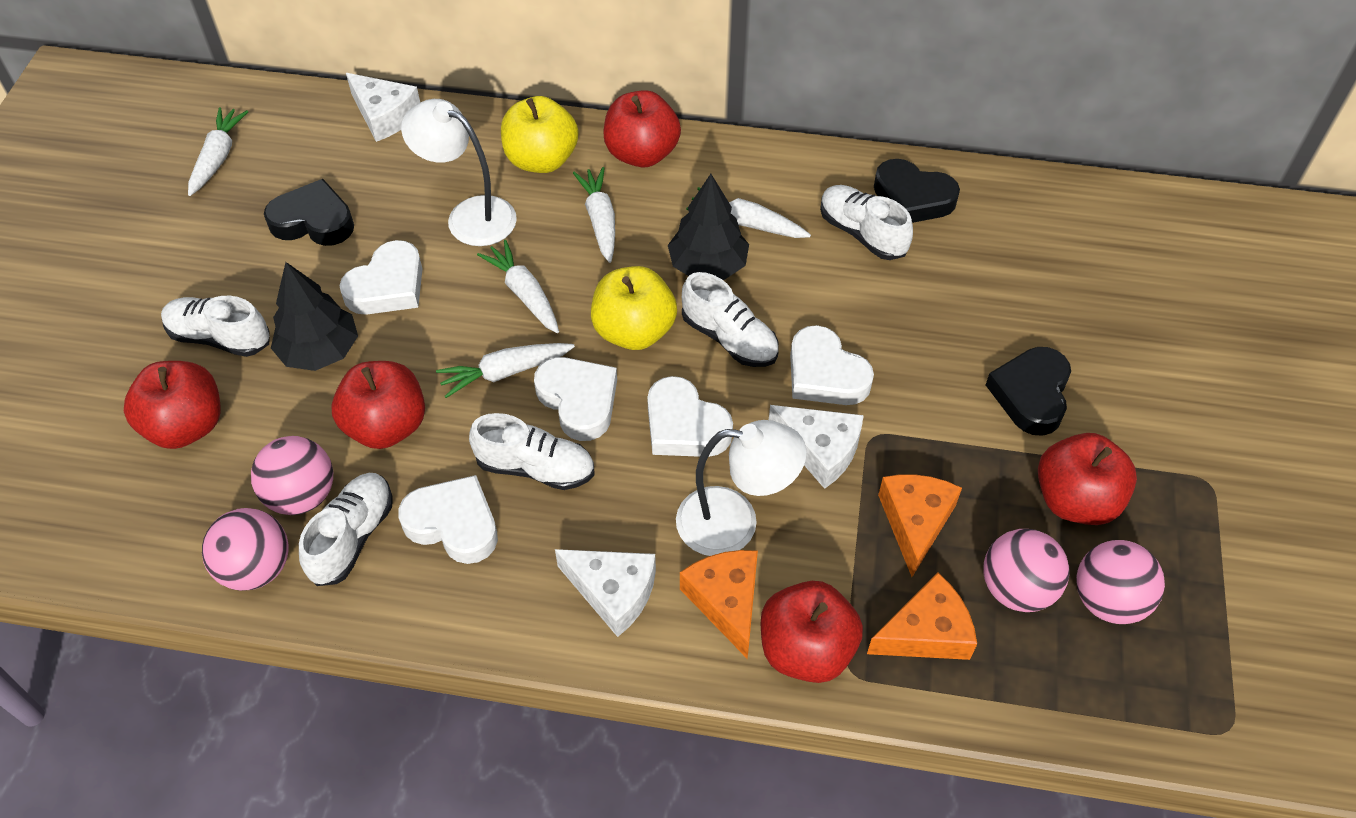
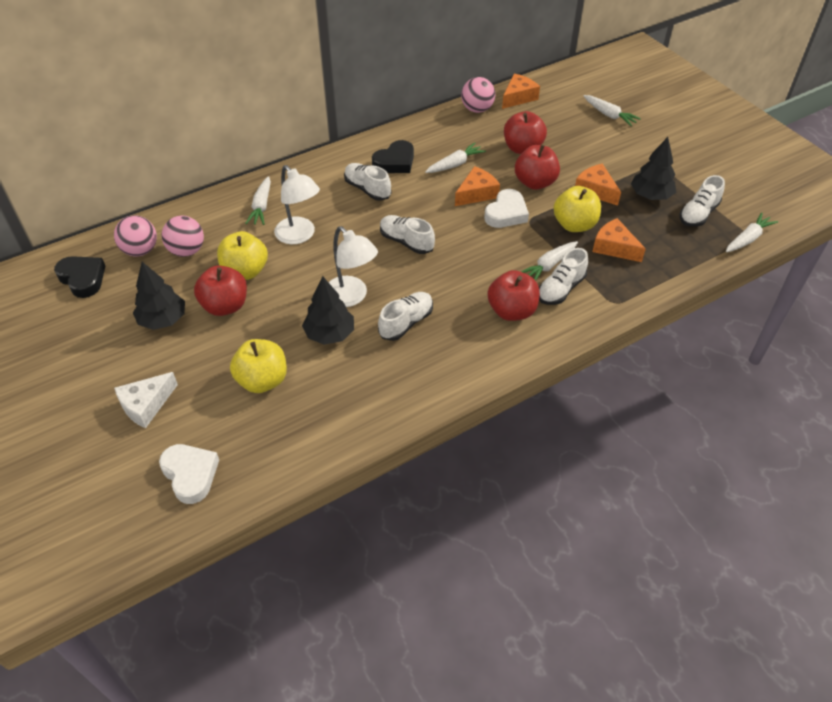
black heart: [264,179,354,246] [874,159,960,223] [986,347,1071,436] = 3 -> [54,256,105,298] [372,140,414,173] = 2
black tree: [271,262,358,371] [668,174,749,280] = 2 -> [133,262,185,330] [302,276,354,345] [631,137,676,200] = 3
orange cheese: [680,550,758,658] [867,572,977,660] [878,474,962,577] = 3 -> [455,166,500,206] [502,74,540,109] [575,164,621,206] [592,218,646,262] = 4
pink ball: [202,508,289,591] [251,436,333,515] [983,529,1070,612] [1076,540,1165,624] = 4 -> [114,215,157,256] [162,216,204,257] [461,77,495,113] = 3
red apple: [124,361,221,449] [331,361,425,449] [603,90,681,167] [761,581,863,683] [1038,433,1137,525] = 5 -> [194,266,247,316] [488,270,540,321] [504,111,547,154] [515,144,560,190] = 4
white cheese: [346,73,420,142] [555,549,656,637] [769,405,864,489] = 3 -> [114,372,178,428] = 1
white heart: [339,240,422,315] [398,475,498,564] [534,357,617,441] [647,376,733,457] [790,325,874,405] = 5 -> [159,444,219,504] [484,189,529,228] = 2
yellow apple: [501,96,578,173] [591,266,677,350] = 2 -> [217,231,268,280] [230,339,287,393] [553,186,601,232] = 3

